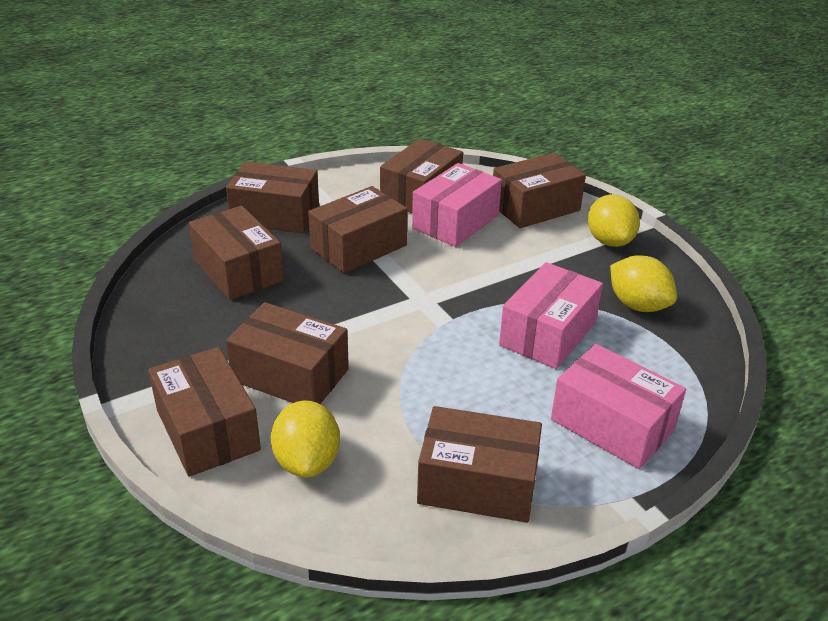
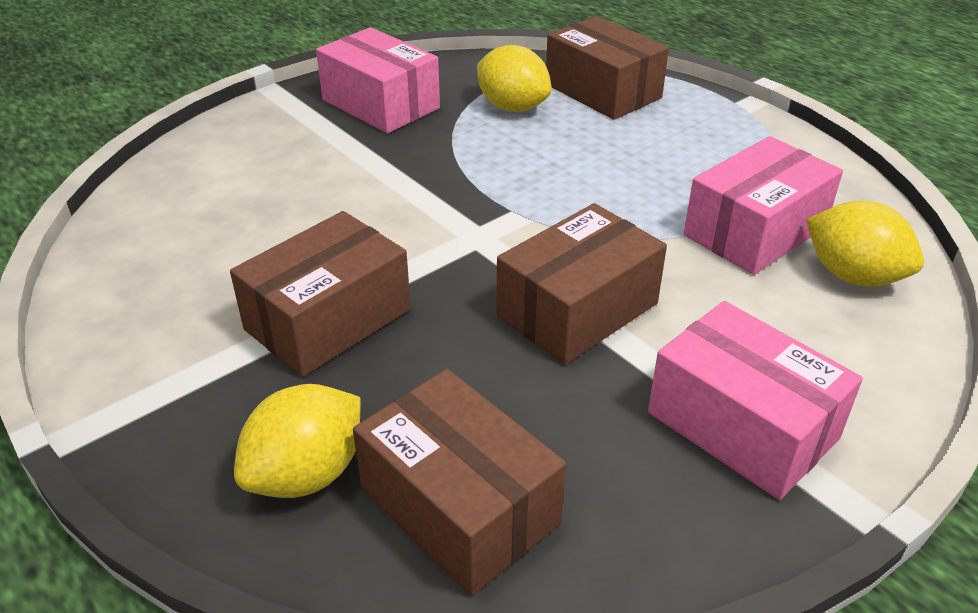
brown box: [148,347,261,477] [189,206,284,300] [226,162,319,233] [226,302,349,404] [308,186,408,273] [380,138,463,213] [417,406,542,523] [493,153,586,228] = 8 -> [230,211,411,377] [353,369,566,596] [497,203,667,365] [546,16,669,120] = 4

